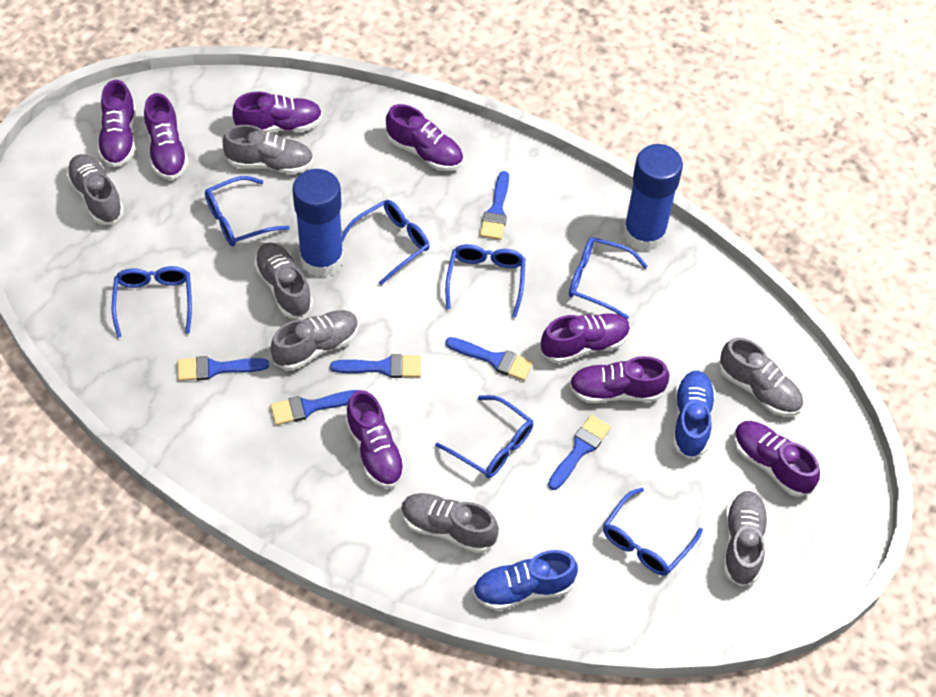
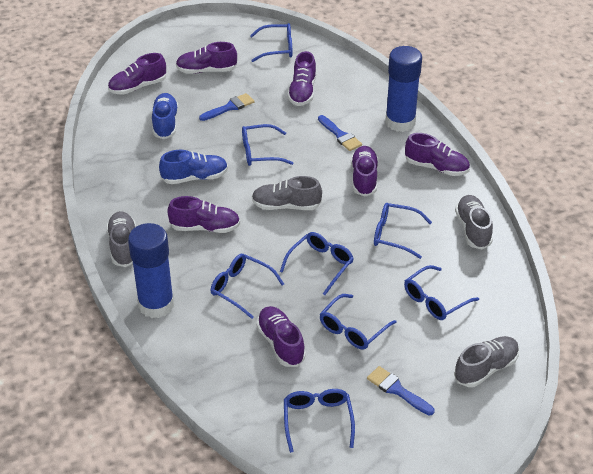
blue brush: [177,356,269,381] [270,390,359,425] [330,354,421,378] [446,337,533,381] [480,171,509,240] [548,415,611,490] = 6 -> [199,93,254,121] [318,115,362,151] [367,366,434,416] = 3
blue glasses: [112,266,192,338] [205,176,290,246] [342,200,429,285] [435,395,533,478] [445,244,525,317] [569,237,648,319] [603,488,703,576] = 7 -> [211,254,284,319] [242,124,294,166] [250,23,292,62] [280,232,354,295] [284,389,355,453] [320,294,397,350] [374,203,432,259] [404,265,479,320] = 8
grey shoe: [66,154,124,224] [222,125,314,174] [254,242,313,318] [270,310,359,370] [401,493,499,553] [719,337,803,416] [723,491,768,586] = 7 -> [106,211,136,267] [252,176,322,210] [454,336,519,387] [455,195,493,250] = 4
purple shoe: [97,80,136,167] [144,93,188,180] [232,91,323,132] [345,390,406,488] [386,104,463,171] [541,313,630,364] [569,356,670,403] [734,421,820,497] = 8 -> [108,53,166,94] [167,196,240,233] [176,42,237,74] [256,306,306,367] [288,51,316,106] [351,146,378,196] [405,133,470,176] = 7

